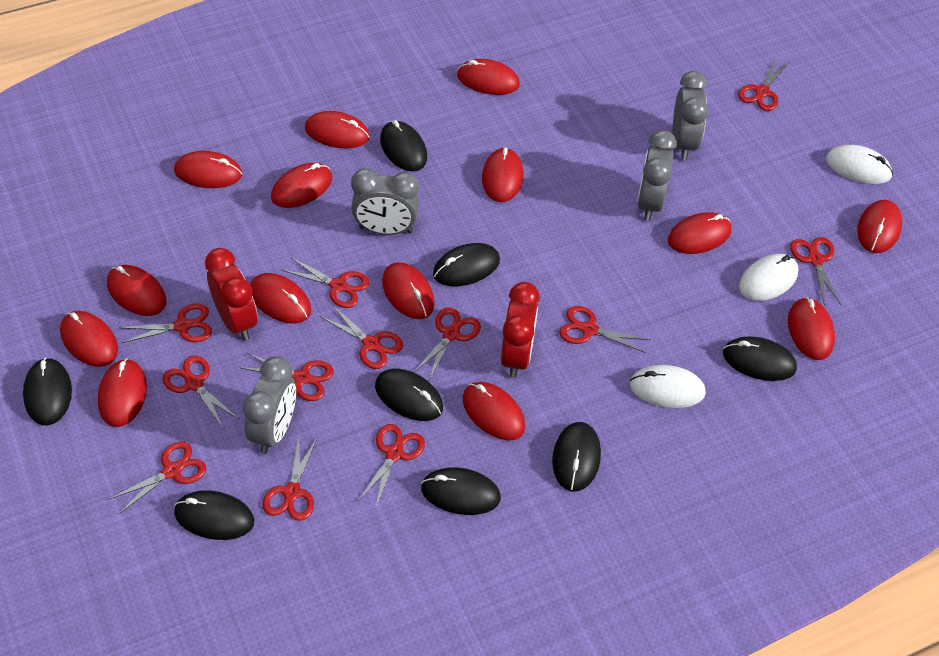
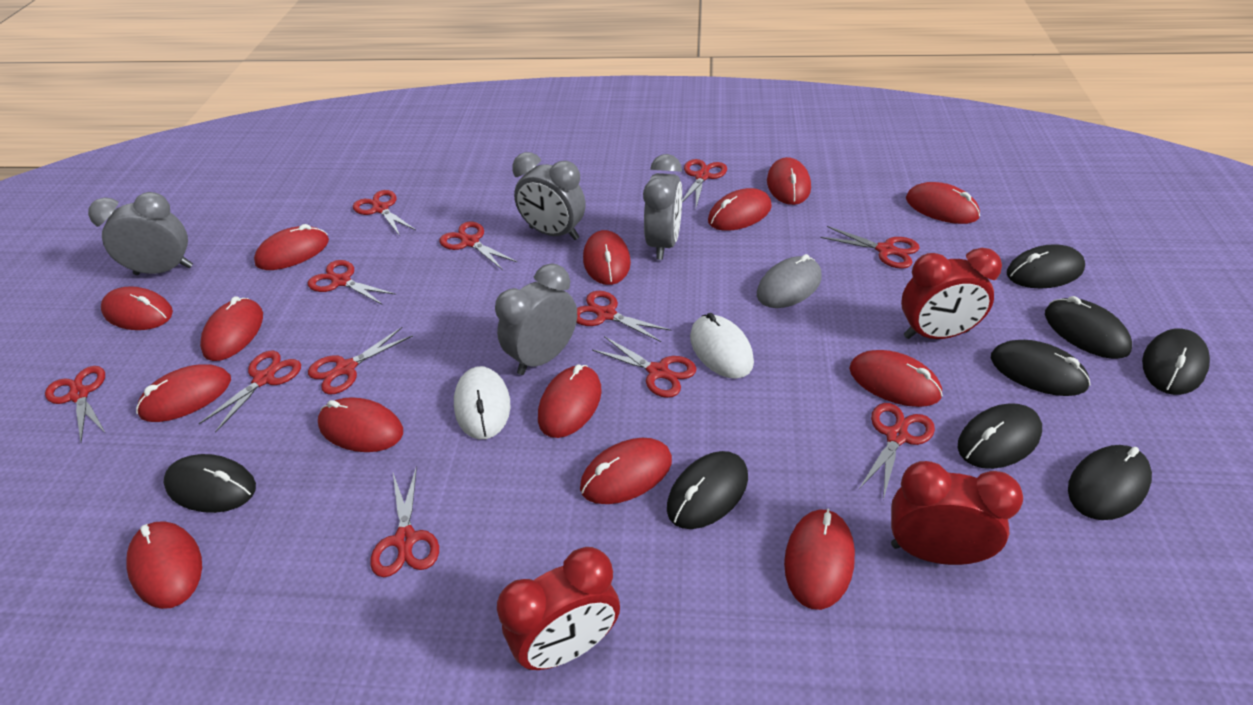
grey mouse: none = 0 -> [757,254,822,308] = 1
red clock: [205,248,258,341] [501,282,540,378] = 2 -> [497,547,620,670] [891,461,1023,565] [901,248,1002,339] = 3
white mouse: [630,365,706,408] [739,254,799,301] [826,145,893,184] = 3 -> [454,366,510,439] [690,313,754,379] = 2

